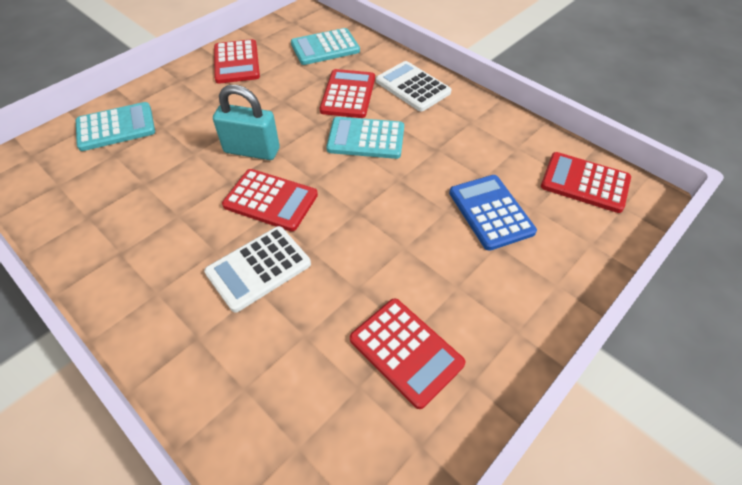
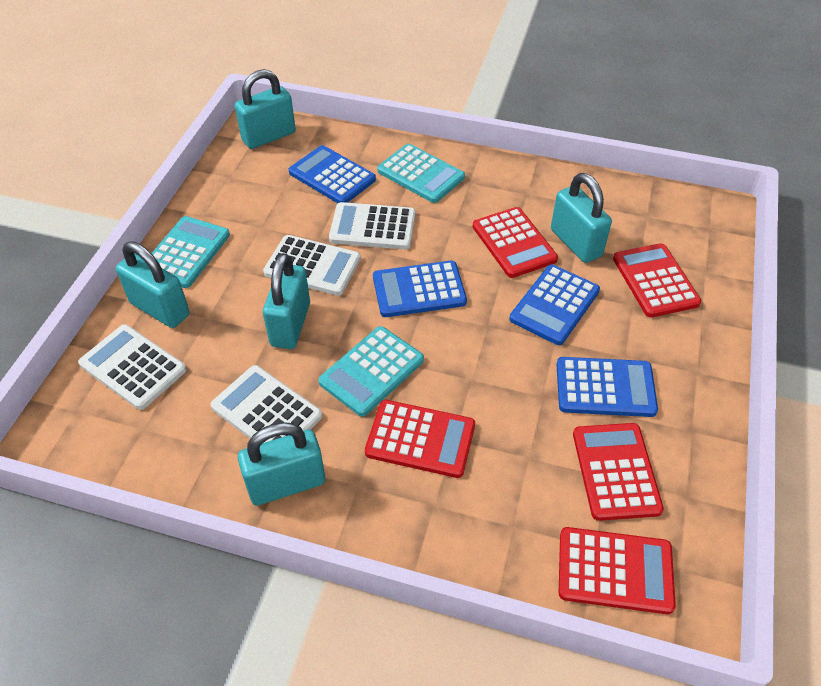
blue calculator: [449,175,537,251] = 1 -> [289,145,376,203] [373,261,467,317] [509,265,600,345] [556,357,658,417] = 4
turquoise padlock: [213,85,280,160] = 1 -> [116,241,190,328] [235,69,296,149] [238,422,325,505] [263,253,310,349] [551,173,612,263] = 5
white calculator: [204,226,311,312] [376,61,451,112] = 2 -> [78,324,186,410] [210,365,322,443] [263,235,361,296] [329,202,415,249] = 4

